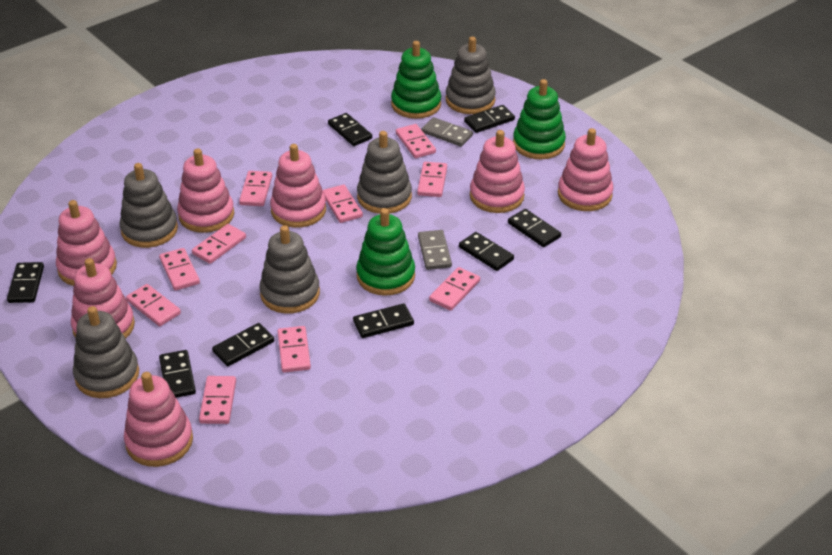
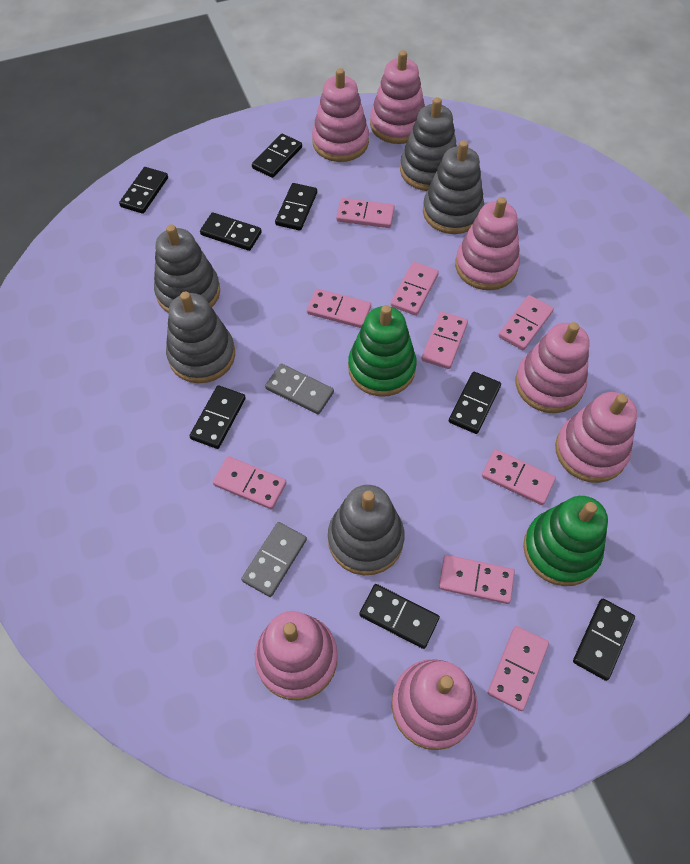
green stacking toy: [356,208,415,296] [391,41,441,119] [513,79,566,159] = 3 -> [348,305,417,397] [523,496,608,586] = 2
pink domino: [126,284,181,326] [159,248,200,291] [192,224,246,264] [199,376,236,424] [239,171,272,206] [278,326,311,372] [322,185,363,223] [396,124,436,158] [417,162,447,197] [429,267,480,311] = 10 -> [213,456,287,510] [307,289,371,328] [336,198,395,228] [390,262,439,316] [422,312,468,369] [439,555,515,604] [482,449,556,505] [488,626,549,711] [498,295,554,350] = 9

